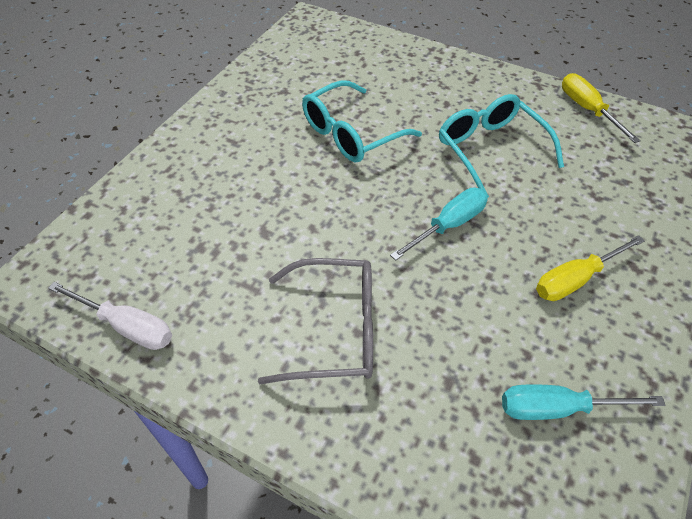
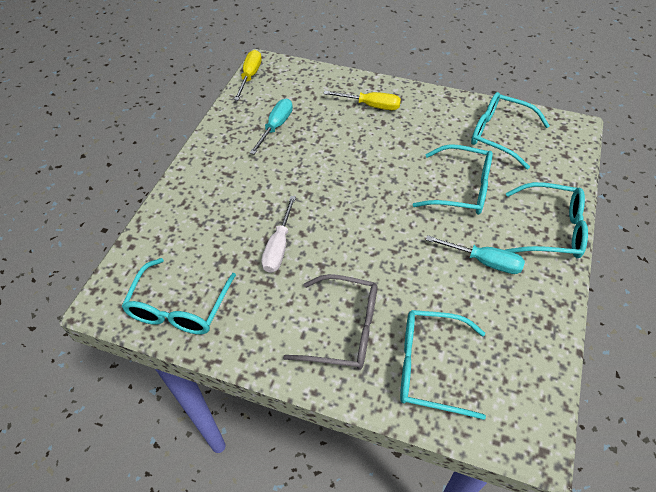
turquoise glasses: [302,80,422,163] [439,94,564,197] = 2 -> [121,258,236,334] [400,310,486,420] [413,144,493,215] [471,92,550,169] [505,182,588,258] = 5

